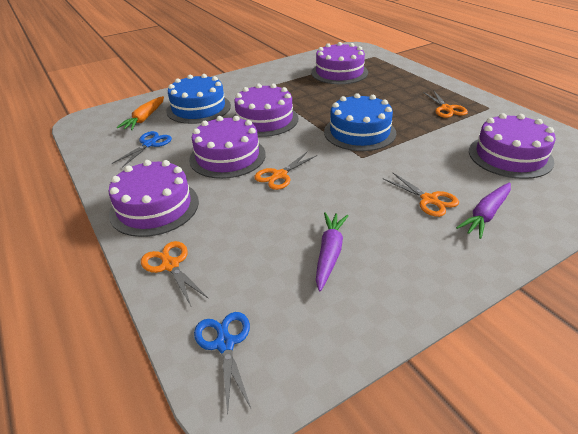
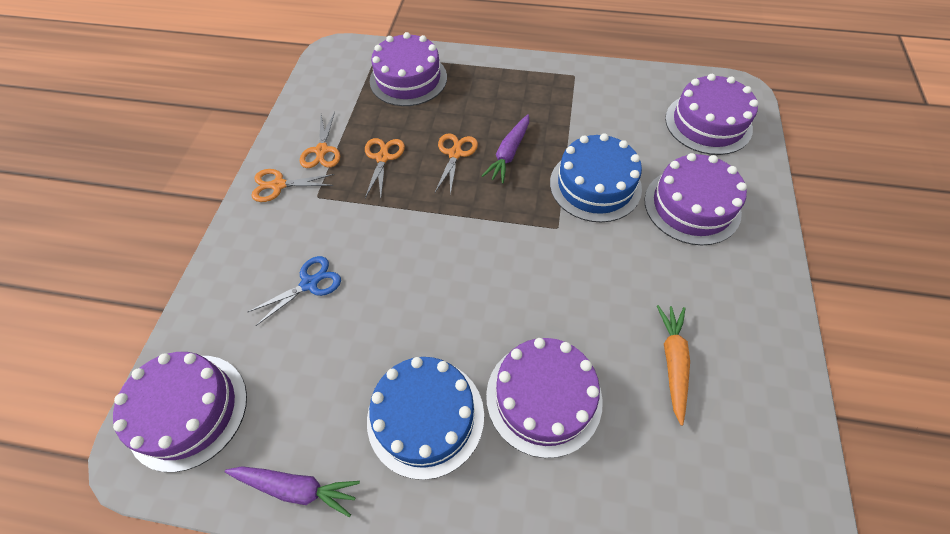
blue scissors: [112,131,172,167] [194,312,251,415] = 2 -> [248,256,341,326] = 1

